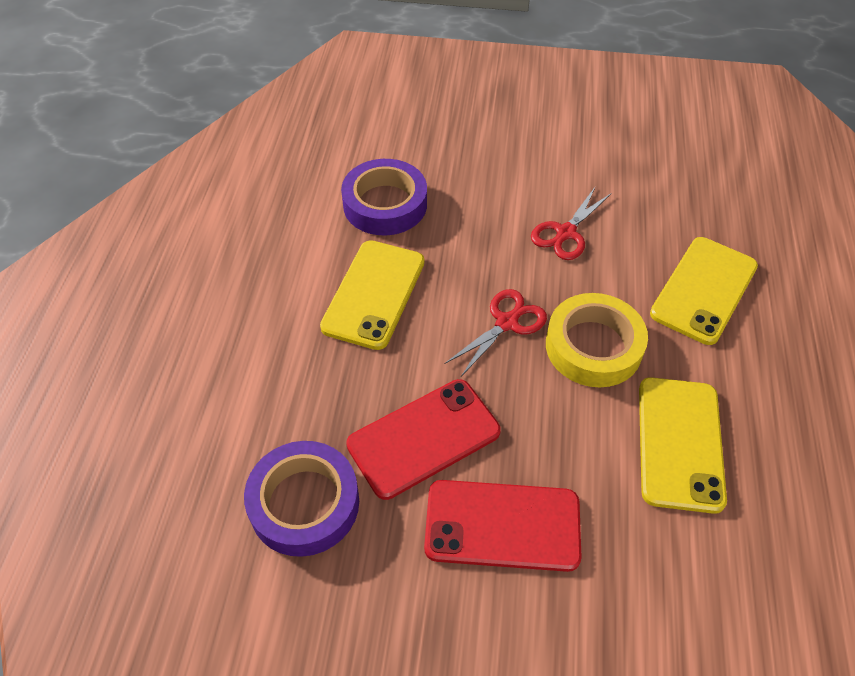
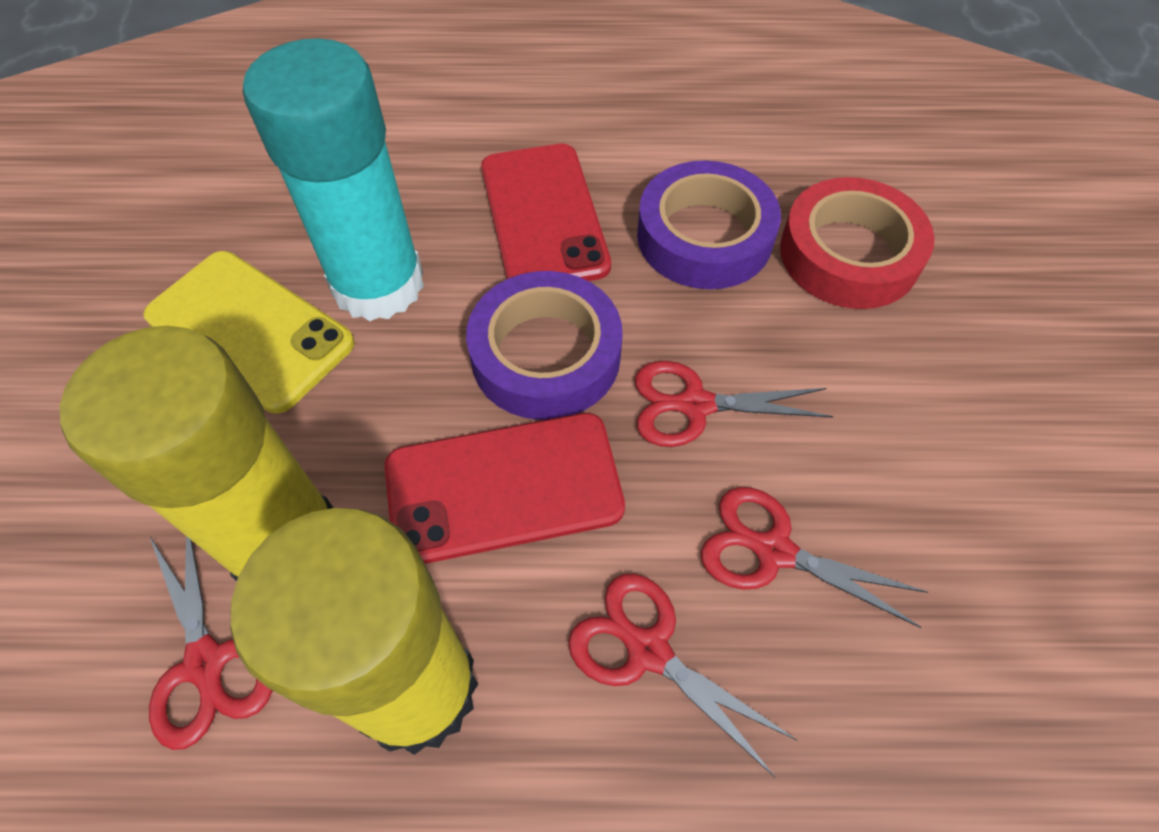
red scissors: [445,289,547,377] [531,187,612,260] = 2 -> [149,536,272,750] [568,574,797,777] [635,361,833,447] [701,487,928,628] = 4
red tape: none = 0 -> [780,177,935,309] = 1
turquoise glue stick: none = 0 -> [243,38,424,321] = 1
yellow glue stick: none = 0 -> [60,326,333,581] [230,508,478,755] = 2
yellow phone: [320,240,425,350] [639,377,727,514] [650,237,758,345] = 3 -> [143,251,355,414] = 1
yellow tape: [546,293,648,387] = 1 -> none = 0

